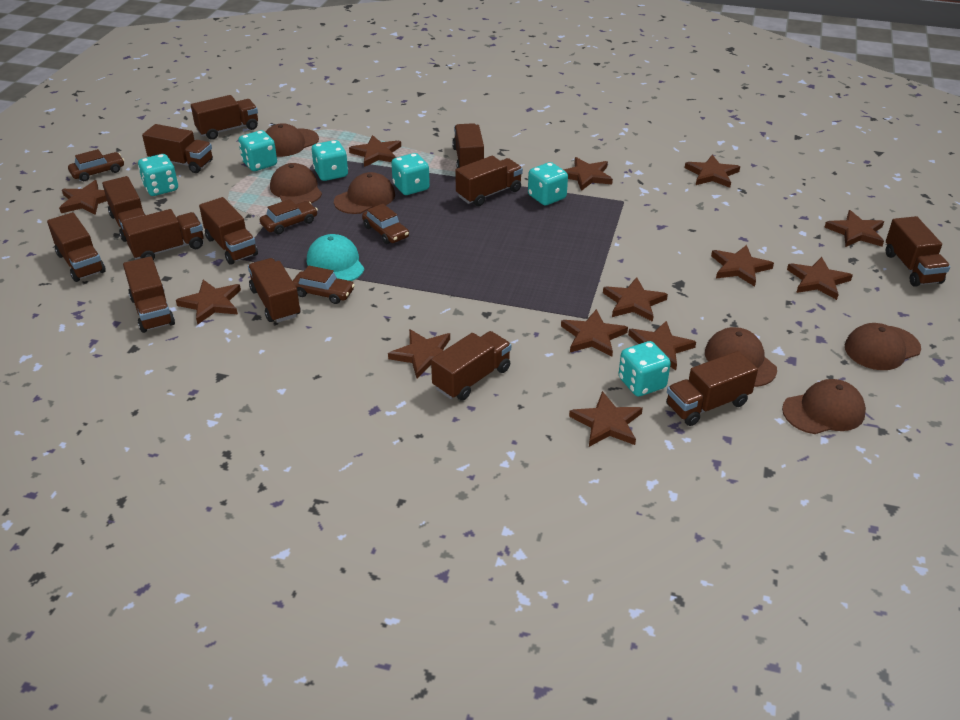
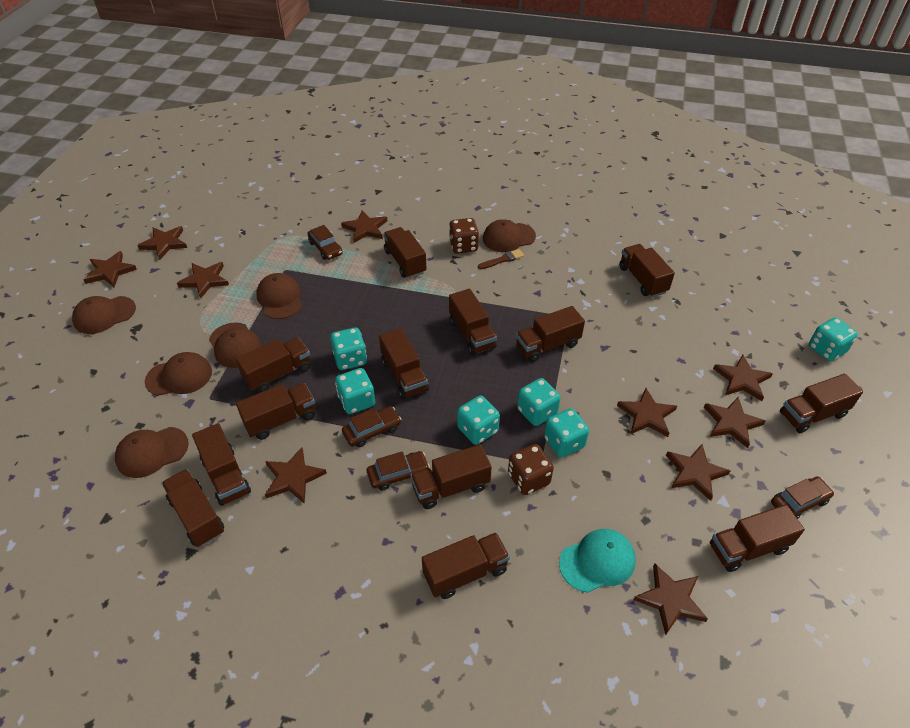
brown brush: none = 0 -> [478,249,524,269] = 1
brown dice: none = 0 -> [449,218,479,254] [508,444,554,495] = 2
brown star: [59,180,107,215] [176,280,241,325] [349,135,401,167] [388,329,450,379] [561,309,628,357] [563,157,613,191] [569,391,643,447] [603,277,668,322] [628,321,696,370] [685,155,740,188] [711,245,774,287] [787,257,853,300] [824,210,884,247] = 13 -> [83,251,137,287] [137,226,187,260] [177,262,229,298] [265,447,327,504] [341,210,387,243] [617,388,677,437] [633,564,708,635] [666,444,730,501] [704,397,766,448] [713,354,773,401] = 10

